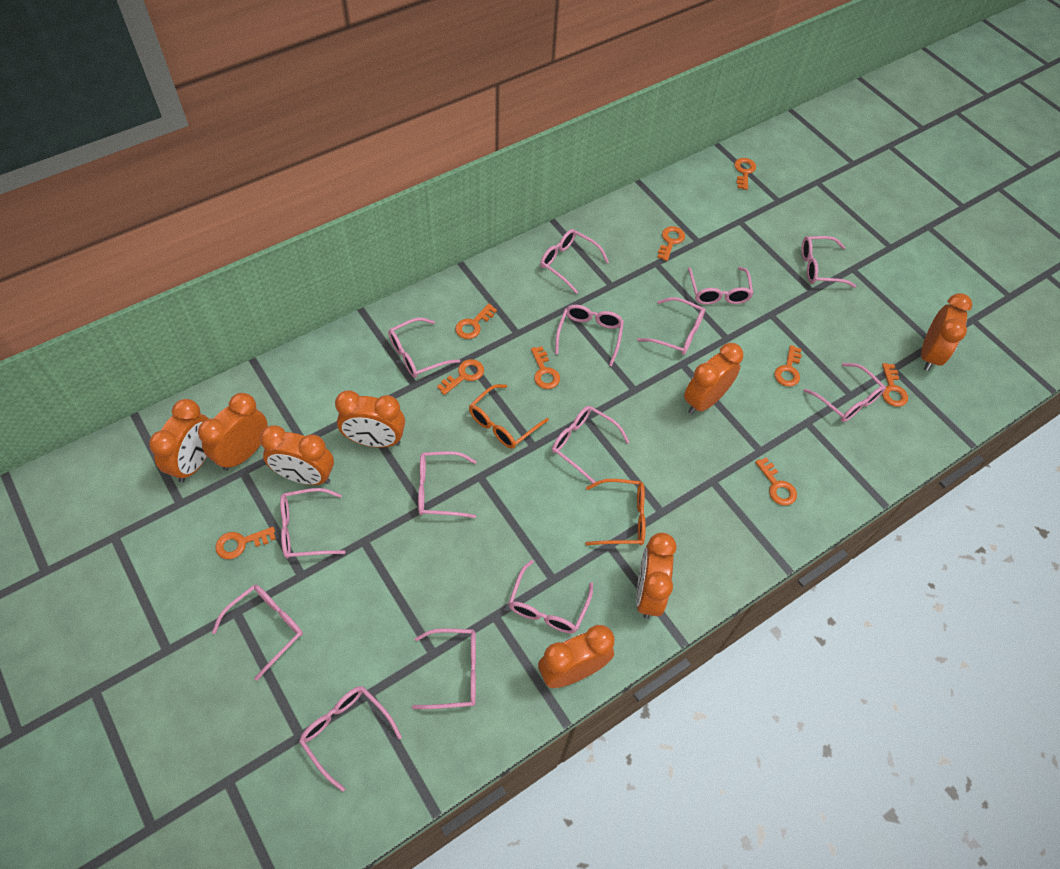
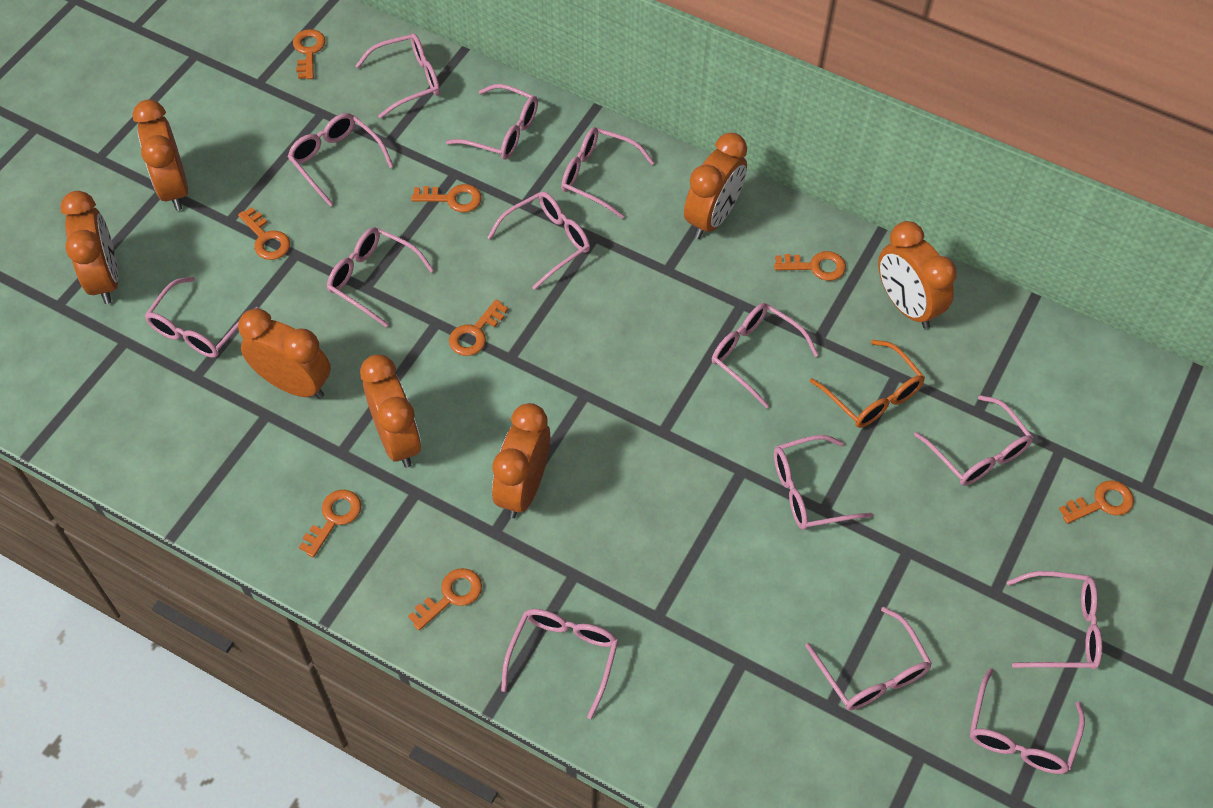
orange clock: [149,399,209,483] [198,393,268,471] [260,425,334,485] [335,391,405,448] [538,625,614,688] [636,533,676,619] [684,343,743,415] [921,293,972,371] = 8 -> [60,191,119,304] [133,100,188,211] [238,308,331,399] [360,354,421,468] [492,403,550,518] [684,133,747,239] [878,221,957,329] = 7
orange glasses: [469,384,549,449] [585,479,646,545] = 2 -> [810,340,925,428] = 1
orange key: [215,527,276,559] [437,359,484,395] [455,304,497,339] [531,346,560,389] [657,226,685,261] [734,158,756,190] [755,458,797,505] [774,345,802,387] [882,363,908,407] = 9 -> [238,207,290,260] [293,29,326,79] [299,490,361,558] [408,568,482,631] [411,184,482,212] [449,299,508,356] [774,251,846,281] [1059,480,1134,524] = 8

